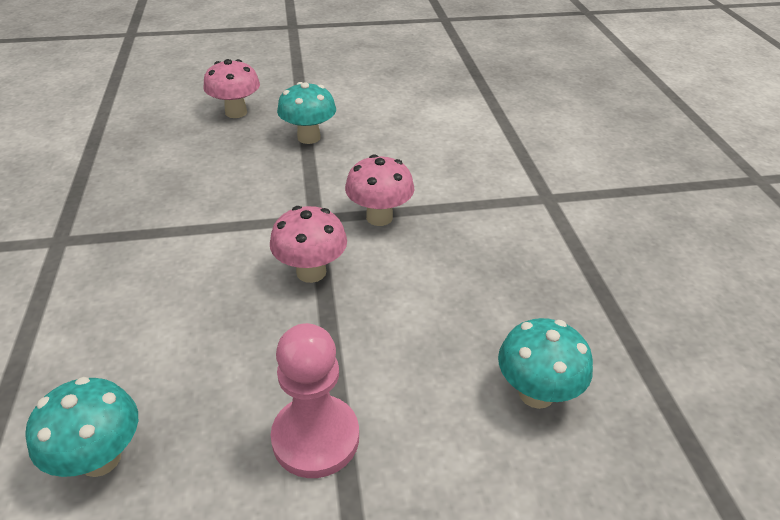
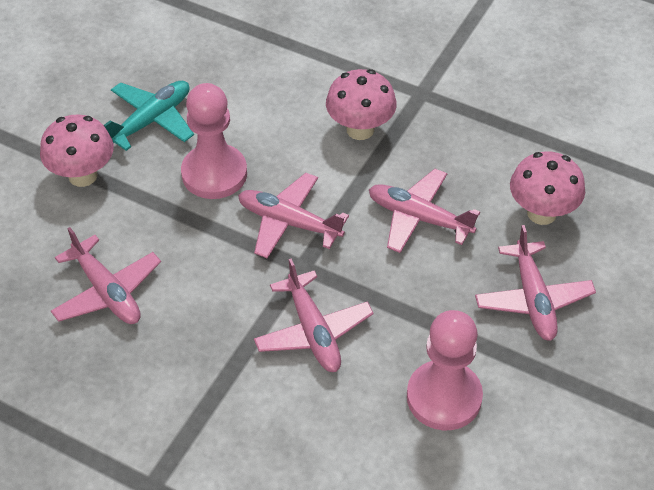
pink pawn: [271,323,359,478] = 1 -> [181,83,247,199] [407,310,483,430] = 2
pink plane: none = 0 -> [51,227,161,324] [238,173,349,258] [254,259,374,372] [369,169,480,253] [475,225,596,341] = 5
turquoise mushroom: [25,377,138,477] [277,82,336,144] [498,318,593,409] = 3 -> none = 0
turquoise plane: none = 0 -> [104,81,194,151] = 1

